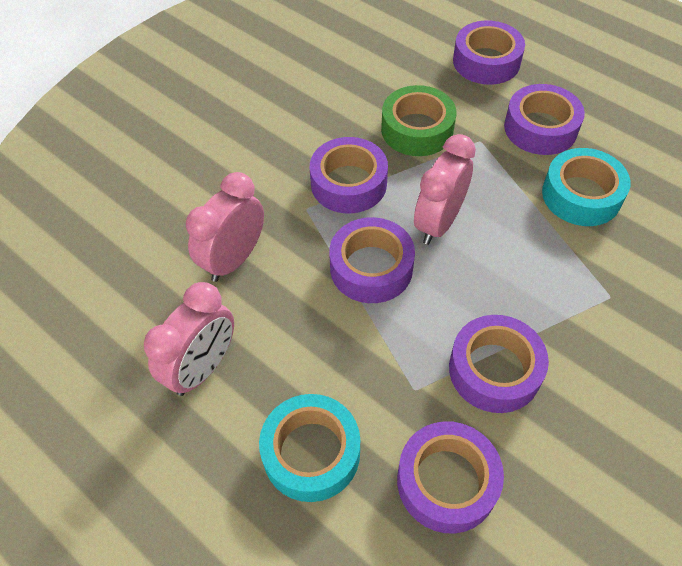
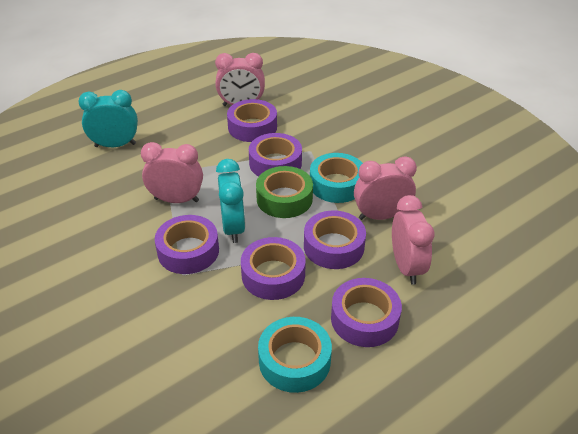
pink clock: [144,282,234,396] [186,172,264,282] [414,134,476,245] = 3 -> [141,142,203,203] [215,53,265,106] [354,156,417,220] [392,195,434,285] = 4
turquoise clock: none = 0 -> [79,90,138,147] [216,159,246,243] = 2

